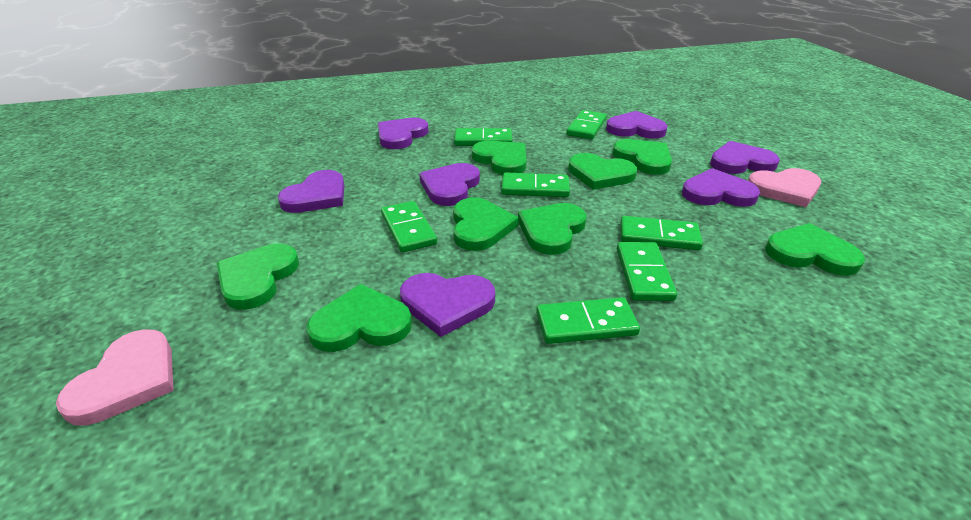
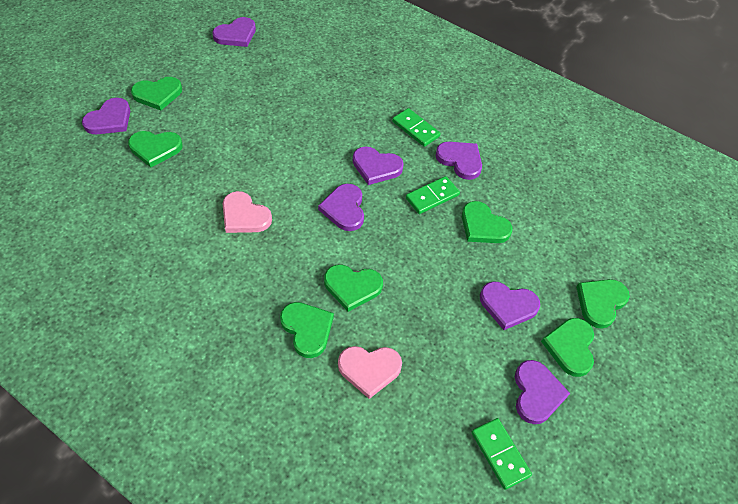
green domino: [381,201,437,253] [454,128,512,146] [501,172,570,197] [536,297,640,344] [567,110,607,139] [617,242,677,301] [620,216,703,250] = 7 -> [392,108,440,147] [406,176,460,214] [471,418,532,490] = 3
green heart: [217,244,299,310] [306,284,412,352] [453,197,519,251] [472,141,527,175] [518,203,587,255] [568,153,637,190] [612,139,672,175] [765,223,865,276] = 8 -> [128,131,182,168] [131,77,182,111] [280,302,334,358] [324,264,383,312] [462,201,512,243] [541,318,594,377] [576,279,630,329] = 7

